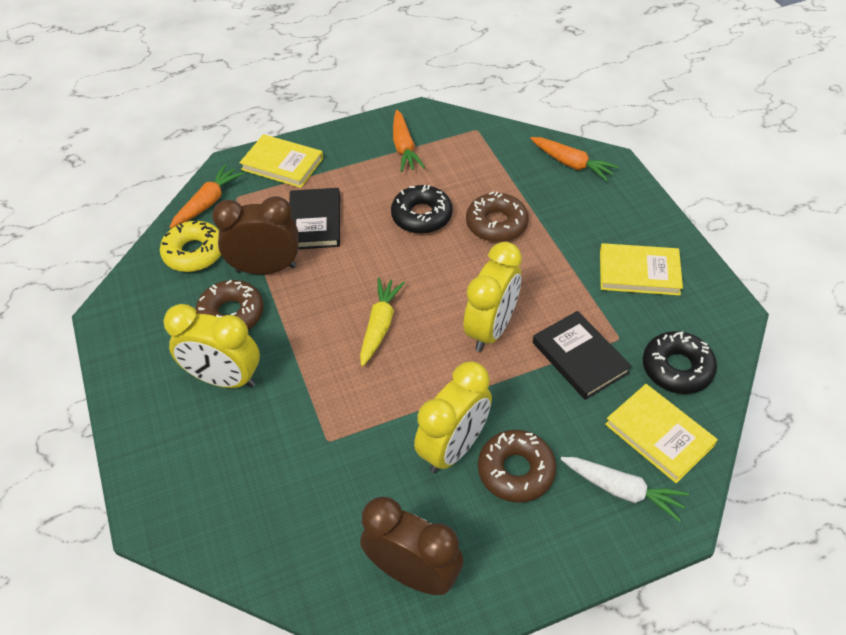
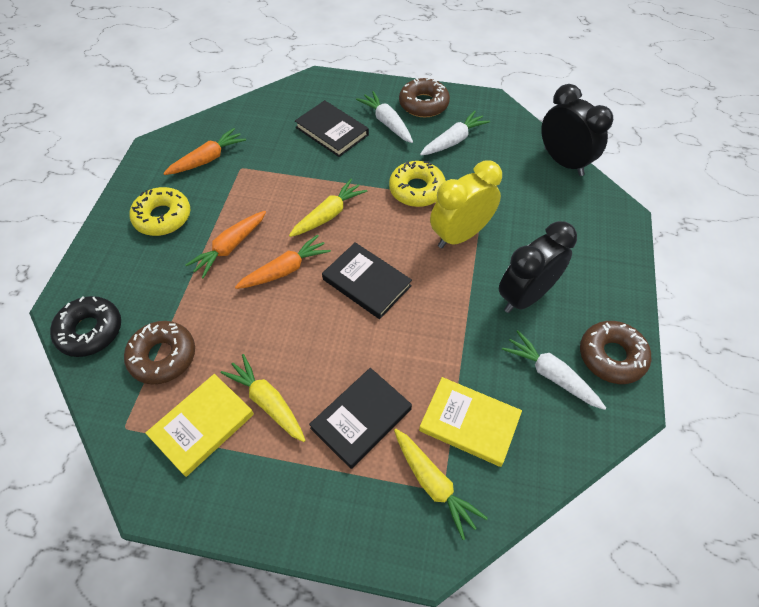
black book: [289,188,340,249] [533,311,632,400] = 2 -> [295,100,369,157] [309,368,412,469] [322,242,412,319] = 3
black clock: none = 0 -> [499,221,577,313] [541,84,613,176] = 2
black donut: [391,185,453,234] [643,331,717,394] = 2 -> [50,296,121,357] = 1
brown clock: [212,196,299,274] [360,497,463,595] = 2 -> none = 0
white carrot: [561,457,689,522] = 1 -> [356,91,413,143] [420,111,490,155] [502,330,606,410] = 3
yellow book: [239,134,323,188] [600,243,683,296] [605,384,718,483] = 3 -> [145,374,254,477] [419,377,522,467] = 2
yellow carrot: [360,278,405,366] = 1 -> [221,354,306,442] [289,179,367,237] [394,429,488,540] = 3
yellow clock: [164,304,260,388] [414,362,492,474] [463,242,522,352] = 3 -> [430,160,502,248] = 1
yellow donut: [160,220,221,272] = 1 -> [130,187,190,236] [389,161,446,207] = 2

